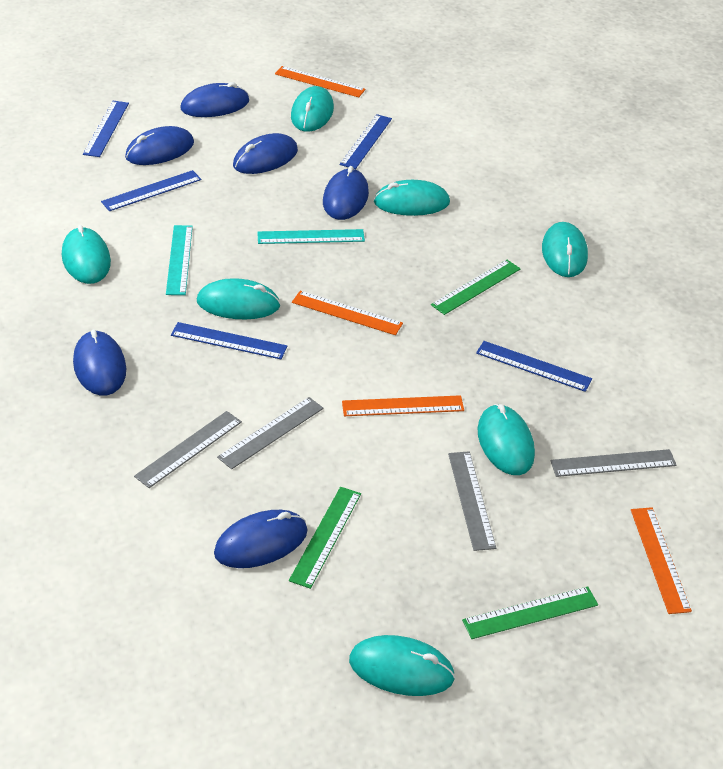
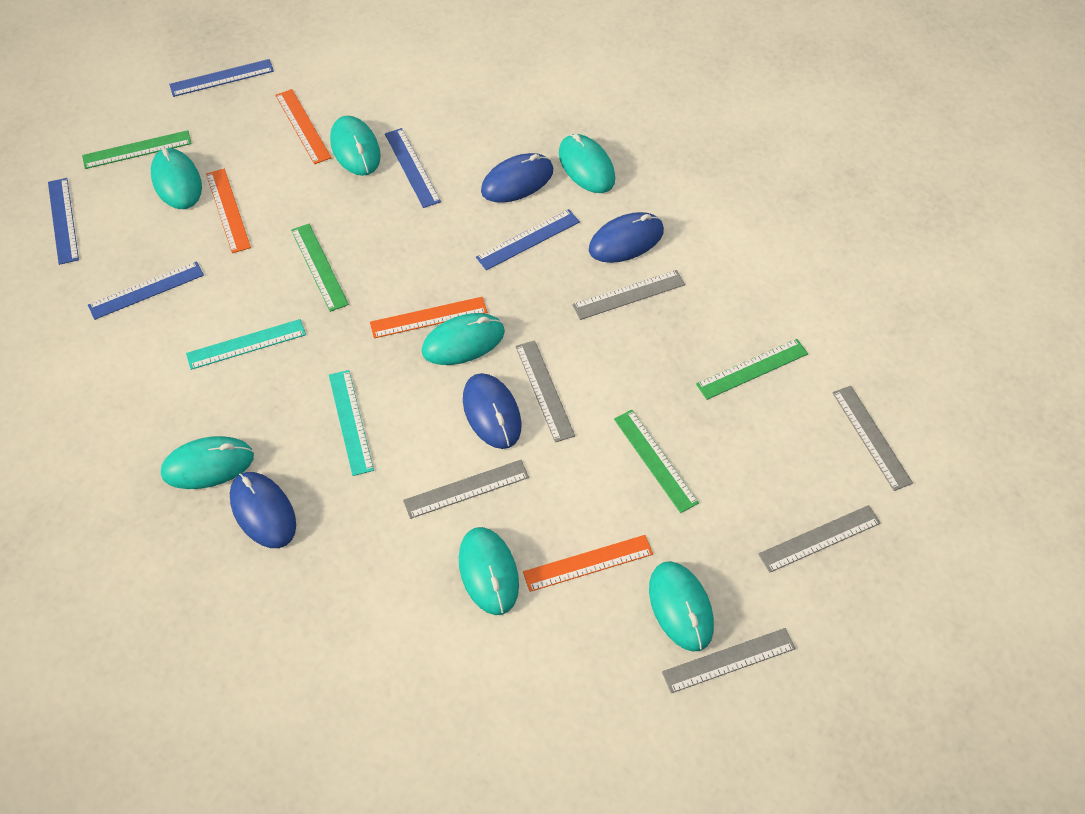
blue mouse: [73,329,126,396] [125,126,194,165] [180,82,249,117] [214,510,308,568] [233,133,298,174] [323,166,369,220] = 6 -> [230,472,296,548] [463,373,522,449] [481,153,553,203] [589,212,664,263] = 4
green ruler: [289,487,361,589] [431,260,521,315] [462,586,598,639] = 3 -> [82,130,192,169] [291,224,349,312] [614,410,699,513] [696,339,808,400] = 4
grey ruler: [134,411,242,488] [217,397,323,469] [448,451,496,551] [550,449,676,477] = 4 -> [403,460,529,519] [515,340,575,442] [572,270,685,320] [662,628,796,693] [758,505,881,573] [832,385,913,491] = 6

